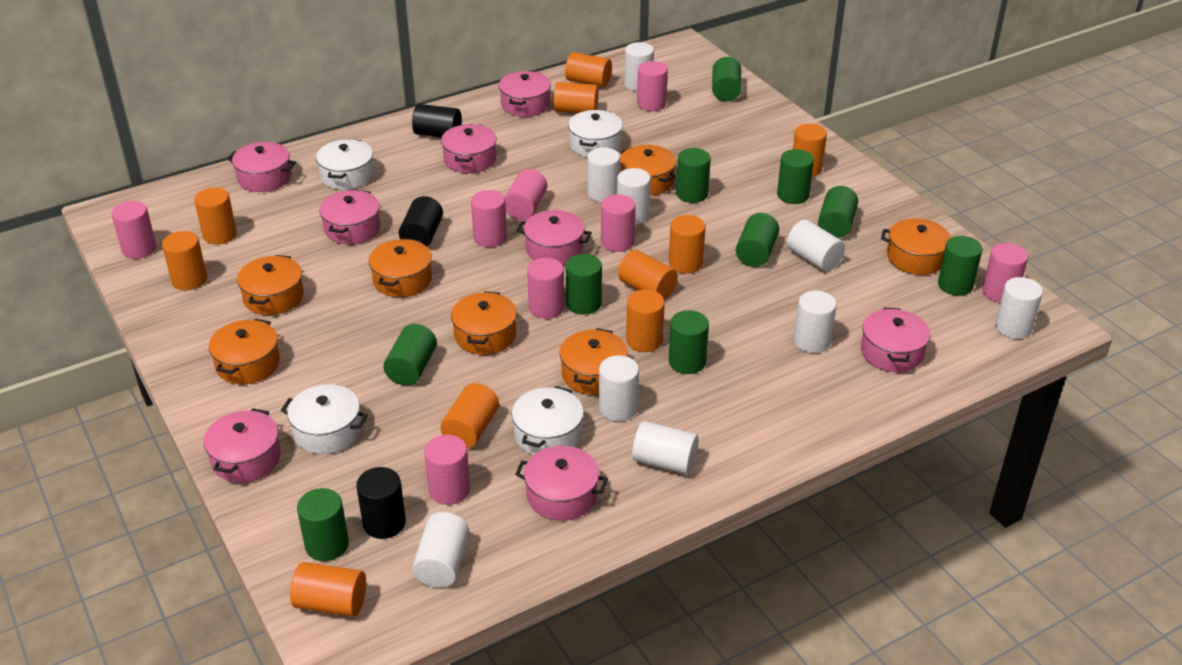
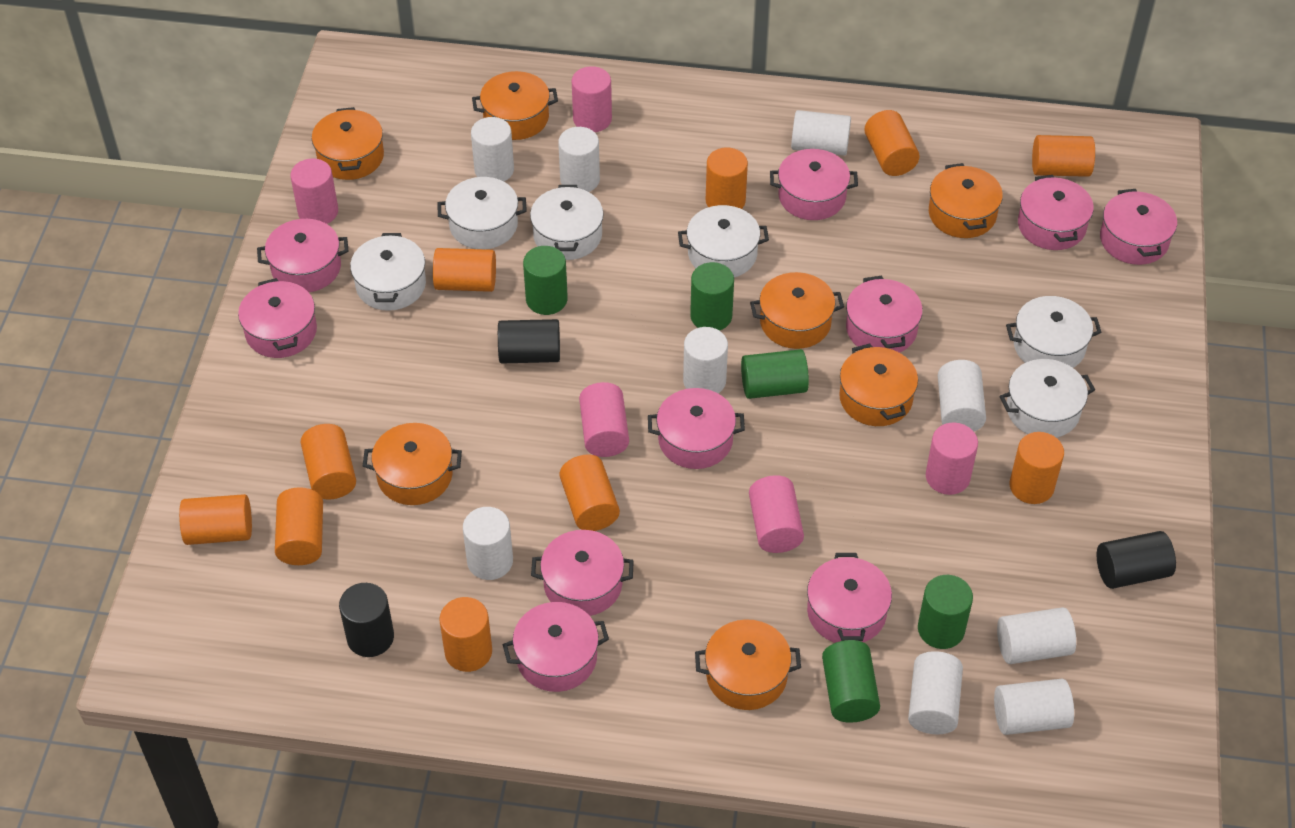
green cylinder: [297,488,349,561] [383,324,437,386] [566,254,602,315] [669,310,709,374] [676,148,711,203] [712,57,741,101] [736,213,779,267] [777,149,814,204] [818,186,858,238] [938,236,982,296] = 10 -> [523,246,568,315] [690,262,734,331] [741,349,809,399] [822,640,880,723] [918,575,973,649] = 5
pink cylinder: [111,201,157,259] [424,435,470,505] [471,190,507,247] [505,169,547,220] [527,258,564,319] [601,194,636,252] [637,61,668,111] [982,243,1028,303] = 8 -> [290,158,338,224] [572,66,612,132] [579,382,629,457] [749,475,804,553] [926,422,978,495] = 5
pink pot: [204,408,281,483] [227,142,296,192] [319,190,380,244] [441,124,497,173] [499,71,551,116] [515,446,608,521] [517,210,592,265] [861,308,930,372] = 8 -> [238,278,317,358] [257,219,349,292] [503,602,609,692] [531,530,634,616] [648,388,745,469] [770,149,858,220] [807,553,892,643] [846,276,923,353] [1018,175,1094,250] [1100,189,1177,265] = 10
white pot: [281,384,368,454] [316,139,374,190] [512,386,584,455] [568,110,623,157] = 4 -> [350,233,426,311] [438,177,527,249] [530,185,604,260] [678,205,769,277] [999,359,1095,438] [1006,296,1102,368] = 6

